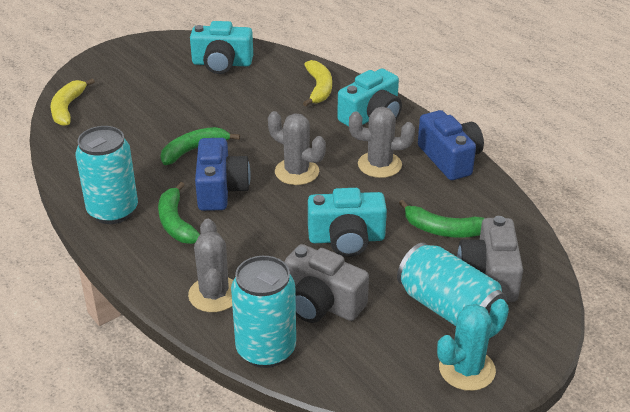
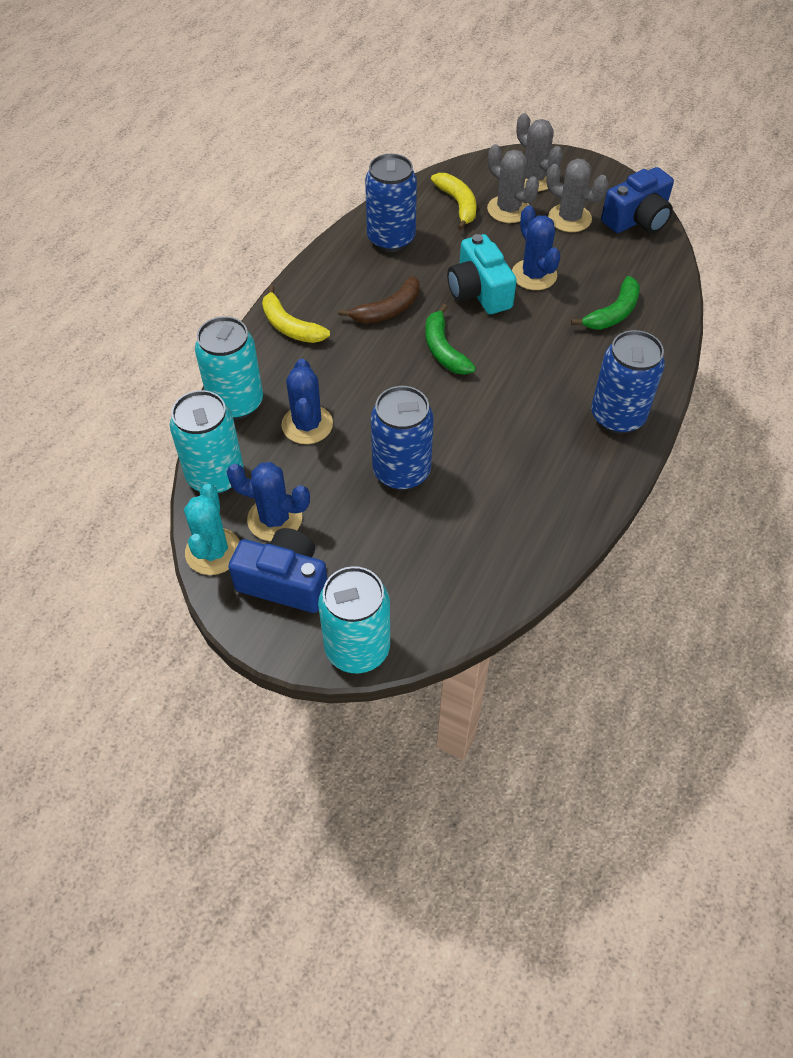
blue cactus: none = 0 -> [227,462,310,541] [281,359,333,444] [512,205,561,290] = 3
blue can: none = 0 -> [365,154,417,252] [371,386,434,490] [591,330,665,434] = 3
brown banana: none = 0 -> [338,276,420,323] = 1
green banana: [158,182,200,244] [161,127,240,165] [399,200,485,238] = 3 -> [425,304,476,375] [571,276,640,330] = 2
grey camera: [284,244,369,323] [457,216,523,302] = 2 -> none = 0
turquoise camera: [190,21,253,74] [308,188,387,257] [337,69,402,126] = 3 -> [447,234,517,314] = 1

